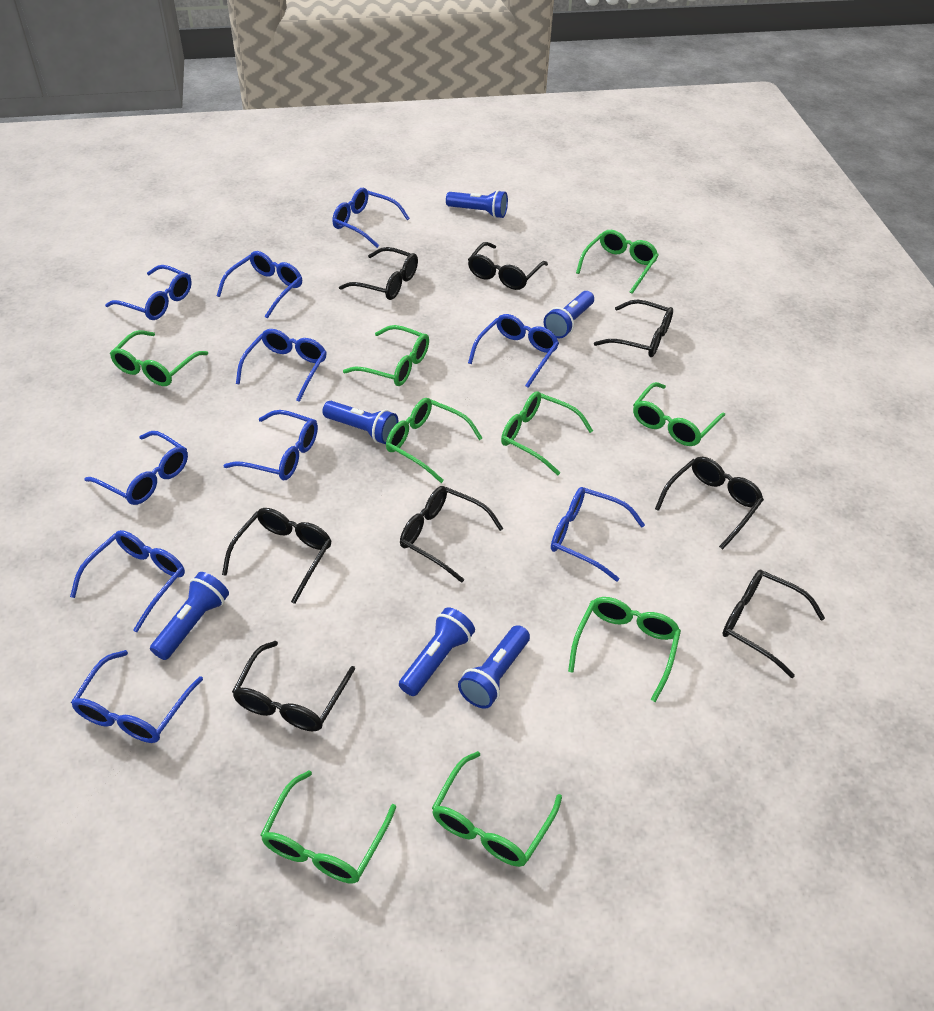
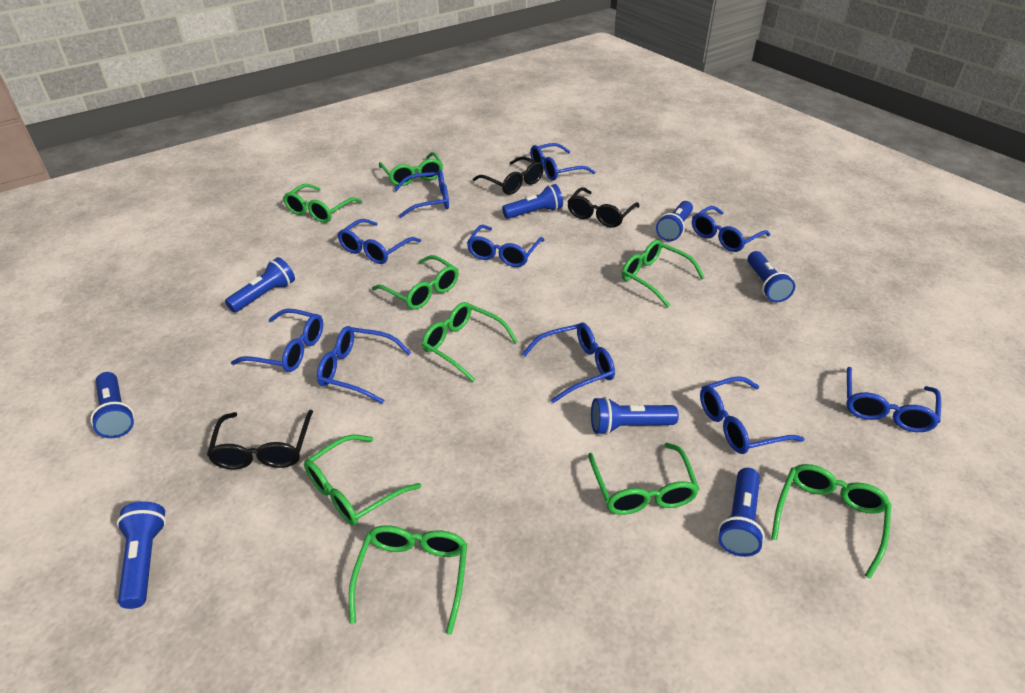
black glasses: [222,508,332,604] [232,641,355,731] [339,247,418,300] [400,486,504,583] [468,242,548,290] [594,300,673,357] [655,457,764,550] [722,570,825,678] = 8 -> [207,410,313,470] [473,156,544,195] [567,187,640,228] = 3
blue flashlight: [150,572,229,660] [322,401,399,444] [399,607,475,696] [446,190,508,218] [458,625,530,709] [544,291,594,338] = 6 -> [90,372,134,438] [117,501,166,609] [225,257,295,313] [502,184,563,219] [591,397,679,435] [656,201,693,241] [718,468,765,557] [747,251,795,302] = 8

